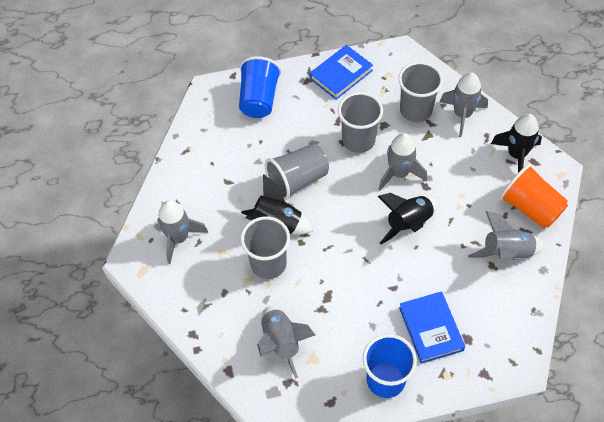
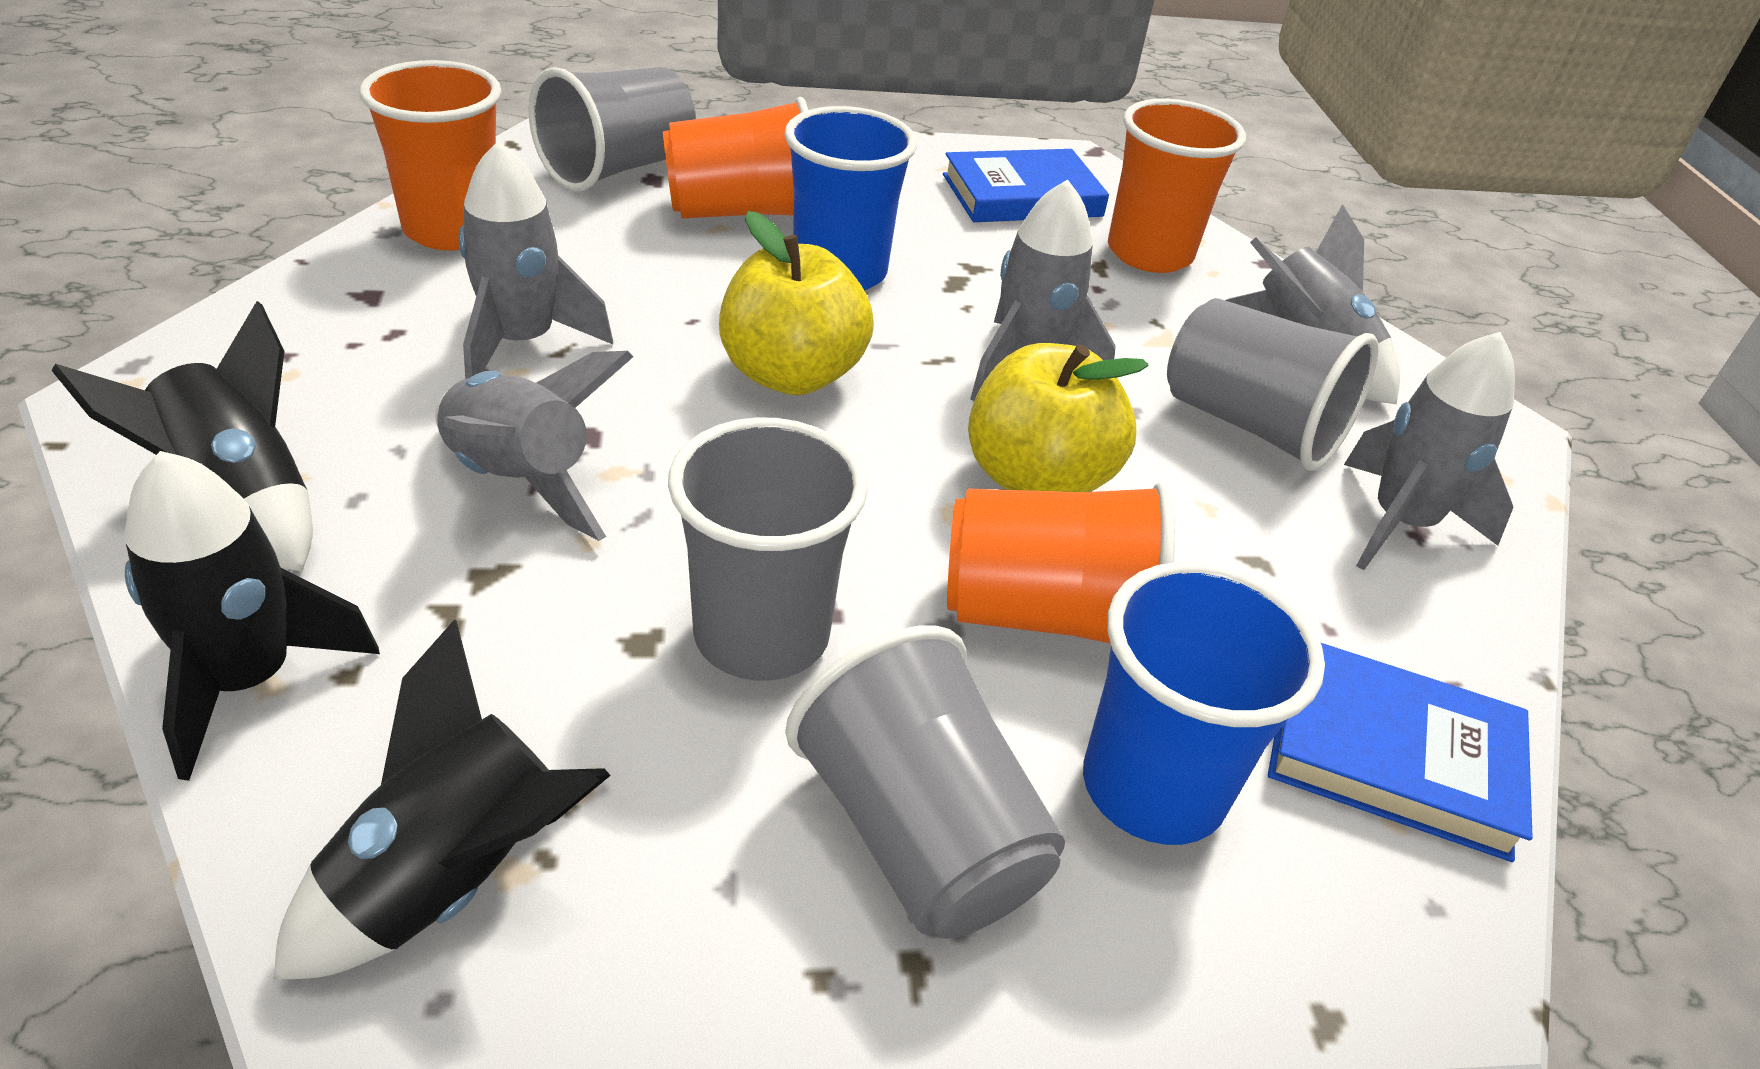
orange cup: [500,164,568,228] = 1 -> [359,60,501,251] [663,97,808,218] [947,482,1175,644] [1108,99,1246,273] = 4
yellow apple: none = 0 -> [719,211,874,395] [968,343,1149,492] = 2

